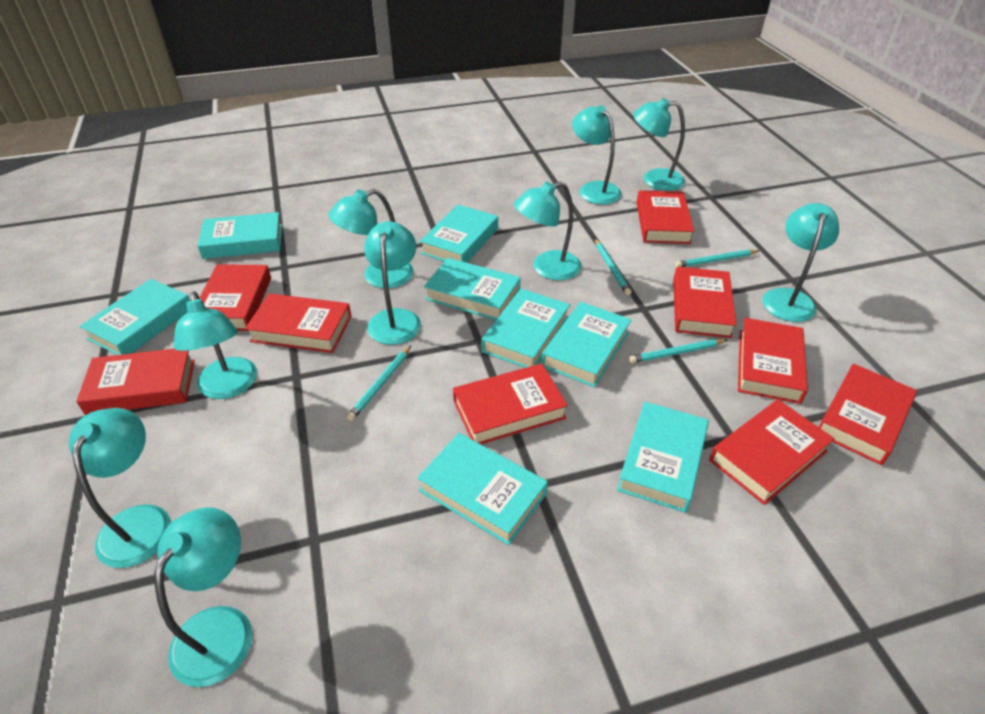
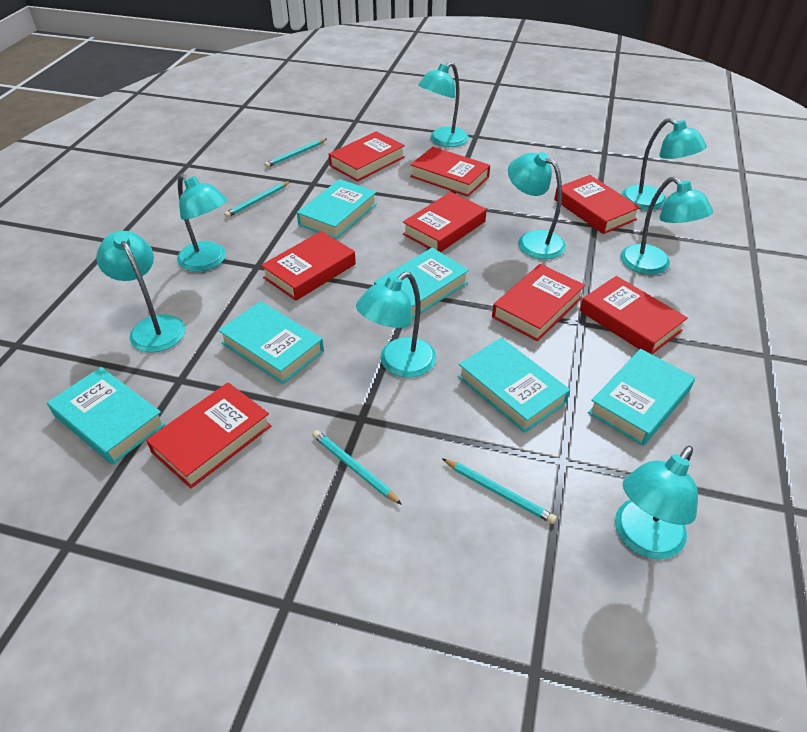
red book: [76,349,195,415] [200,264,271,331] [245,293,352,353] [453,363,568,444] [637,190,694,244] [673,267,737,338] [709,399,835,505] [738,318,808,404] [819,364,917,465] = 9 -> [146,382,272,488] [261,231,356,301] [329,131,405,182] [403,192,487,252] [410,147,490,197] [492,264,585,341] [554,175,641,234] [580,276,688,354] = 8
turquoise book: [79,279,190,355] [198,212,282,259] [417,433,548,545] [420,205,498,263] [424,258,521,320] [482,289,570,368] [541,302,632,387] [617,402,709,513] = 8 -> [47,367,166,465] [218,301,324,384] [297,179,377,239] [374,248,469,319] [458,338,570,433] [588,349,695,446] = 6
turquoise lamp: [69,408,171,568] [155,507,252,687] [174,291,257,399] [328,189,413,288] [364,221,421,345] [514,181,582,280] [572,105,622,205] [633,98,685,191] [762,203,839,322] = 9 -> [96,231,185,352] [177,174,227,272] [356,272,436,378] [418,62,469,147] [508,152,566,259] [615,446,698,559] [620,177,713,275] [622,118,707,210] = 8

